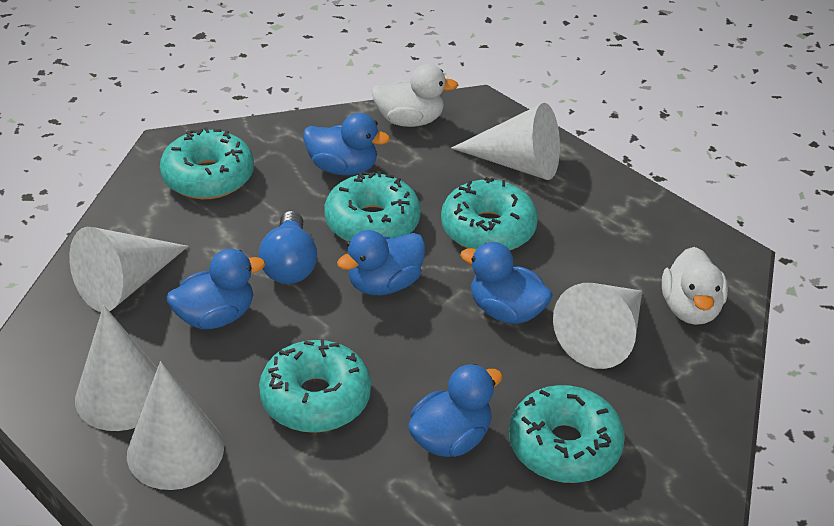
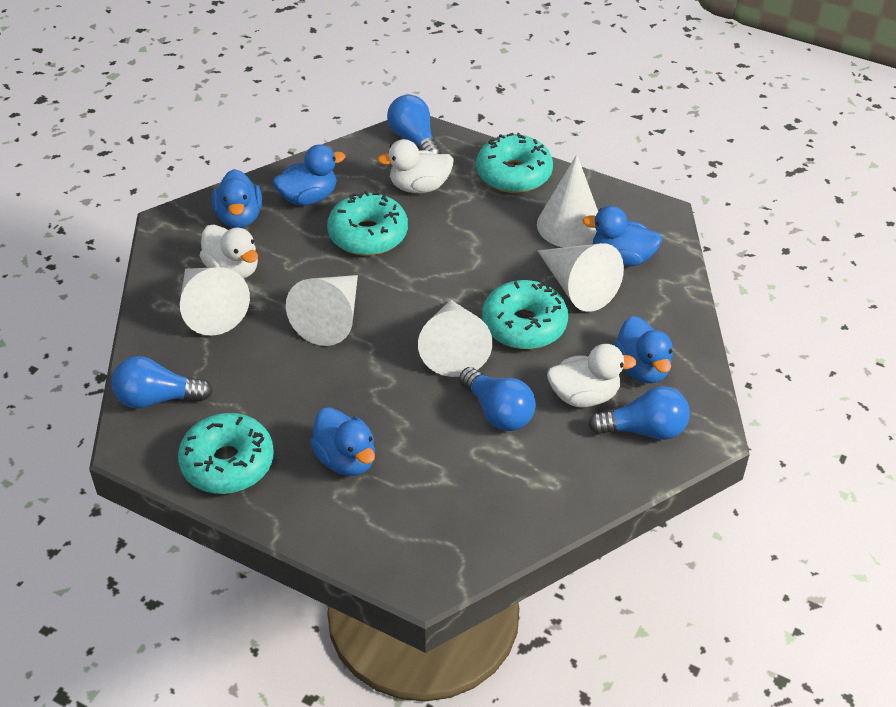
blue light bulb: [259,211,317,284] = 1 -> [112,356,213,409] [387,95,441,154] [459,367,536,431] [589,386,690,440] = 4
turquoise donut: [160,127,254,199] [259,339,371,433] [324,171,421,242] [441,177,538,250] [509,385,625,483] = 5 -> [178,413,274,494] [327,191,408,256] [476,133,553,193] [482,280,568,349] = 4
white duck: [371,64,458,127] [662,247,728,325] = 2 -> [200,224,258,279] [377,139,454,193] [547,344,637,407] = 3

